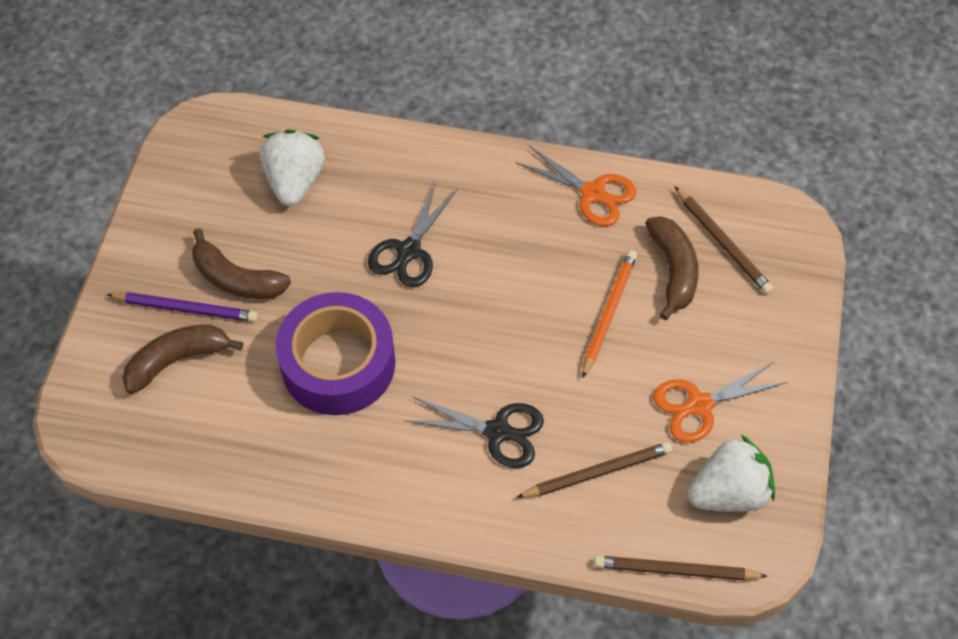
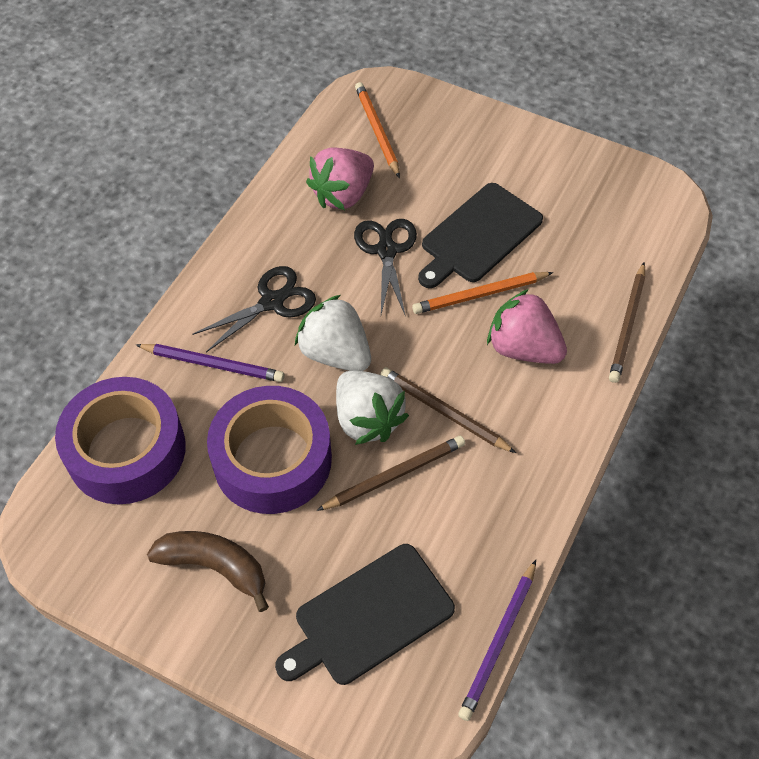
black cutting board: none = 0 -> [275,544,455,685] [418,183,543,288] = 2
brown banana: [122,324,243,394] [192,228,291,299] [645,216,699,320] = 3 -> [147,531,269,612] = 1
orange pencil: [582,250,637,379] = 1 -> [355,82,400,178] [412,272,553,314] = 2
orange scissors: [516,146,636,226] [653,361,788,443] = 2 -> none = 0
pink strawberry: none = 0 -> [306,147,374,210] [487,289,567,364] = 2
purple pencil: [107,292,258,322] = 1 -> [136,344,284,382] [458,560,536,721] = 2
purple tape: [276,292,395,415] = 1 -> [55,377,186,505] [207,386,332,514] = 2

